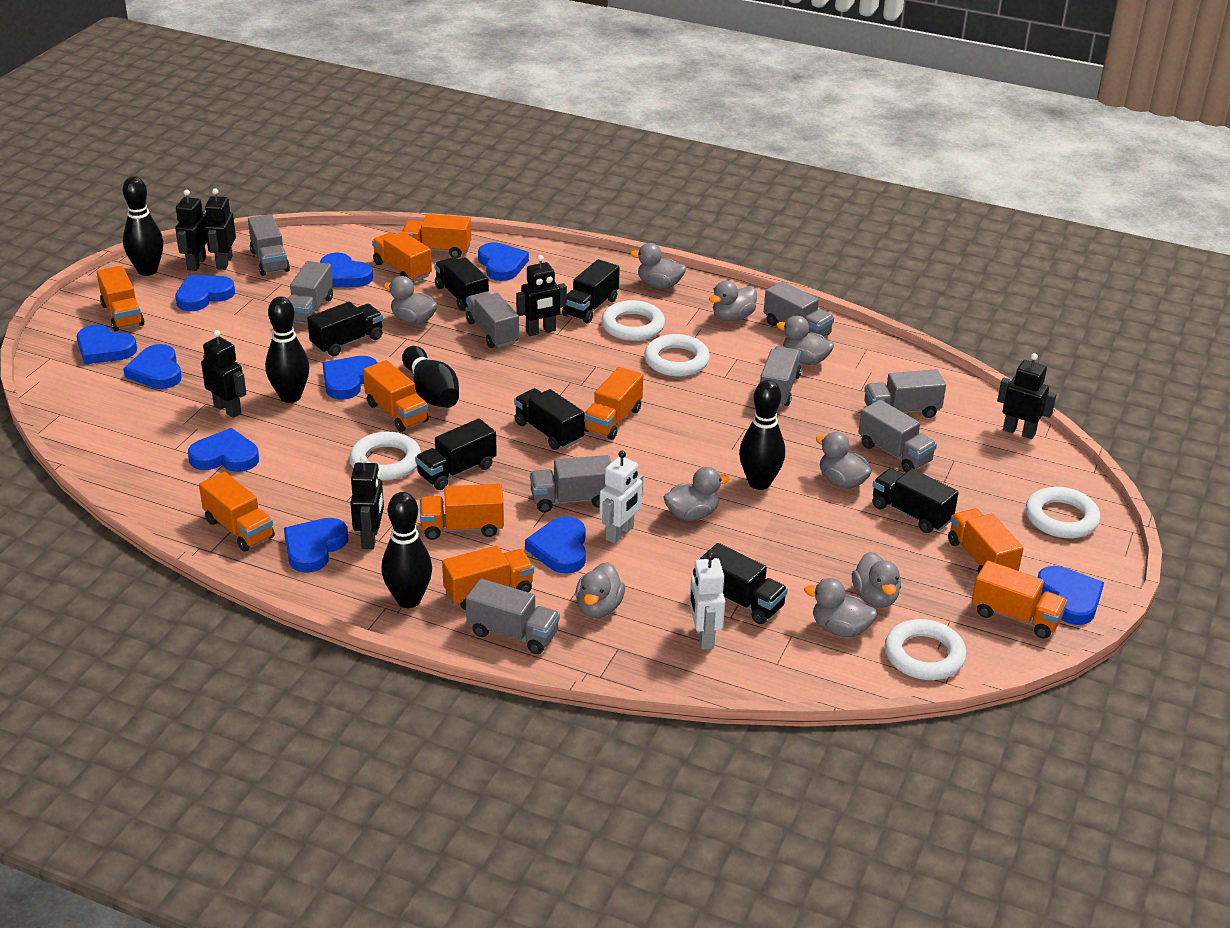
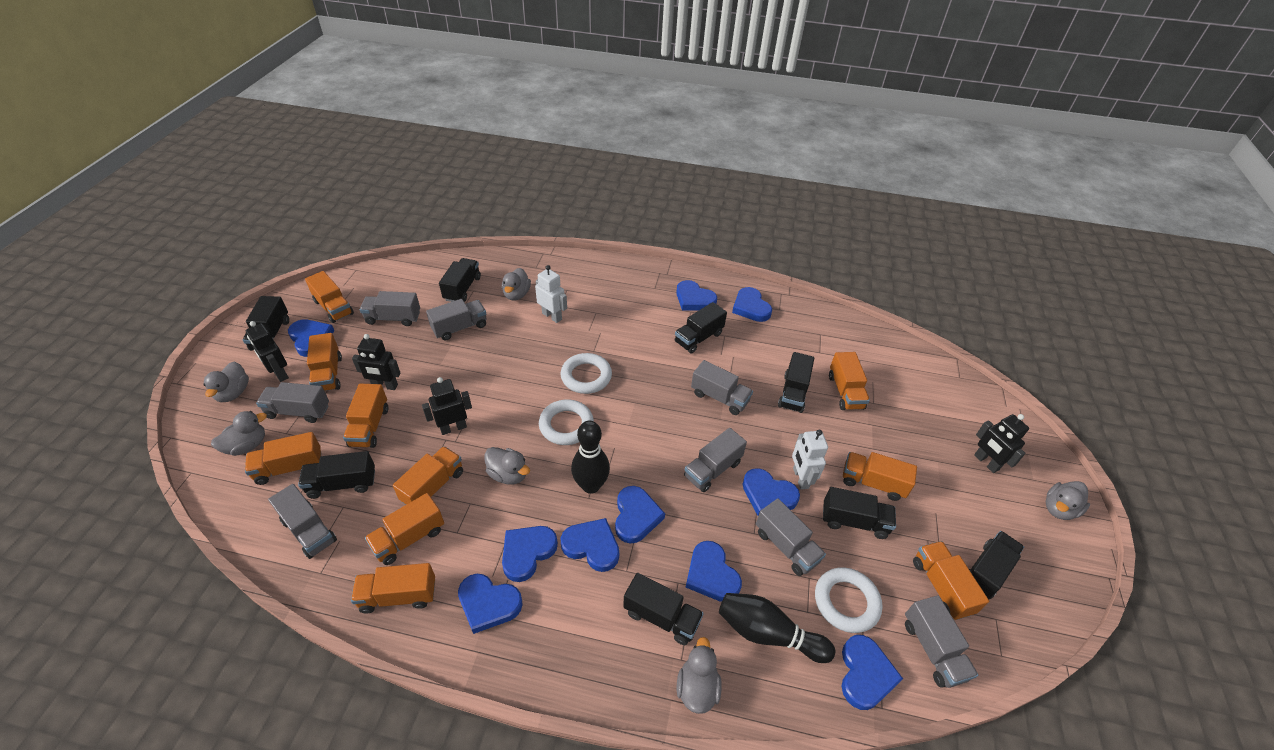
black bowling pin: [122,176,163,276] [265,296,310,403] [381,492,432,608] [402,346,459,408] [739,380,785,490] = 5 -> [571,421,610,494] [719,593,835,663] = 2
black robot: [175,189,207,271] [201,330,246,418] [205,188,236,270] [350,455,384,549] [516,255,567,336] [997,353,1057,439] = 6 -> [246,321,289,382] [352,334,401,390] [422,377,472,435] [974,414,1029,473] = 4
black truck: [307,302,383,356] [415,418,497,490] [434,257,489,311] [514,388,584,450] [562,259,620,324] [700,543,788,624] [872,468,959,533] = 7 -> [243,296,289,350] [298,451,375,499] [439,258,481,302] [623,573,704,645] [675,302,727,353] [778,352,814,413] [823,487,896,539] [969,531,1024,599] = 8
grey duck: [384,276,437,325] [575,562,625,618] [630,243,686,288] [663,467,729,521] [709,281,757,322] [776,315,834,365] [804,578,877,637] [816,432,872,489] [852,552,901,608] = 9 -> [203,362,249,402] [211,411,267,456] [484,447,530,485] [502,268,531,301] [676,637,722,714] [1046,481,1090,520] = 6
grey truck: [248,214,290,276] [288,261,333,324] [466,292,519,348] [466,578,560,654] [530,455,611,513] [760,346,802,407] [764,281,834,337] [858,400,937,472] [864,369,946,418] = 9 -> [256,382,329,423] [268,484,337,559] [360,291,420,326] [426,299,487,341] [684,428,747,492] [691,360,753,415] [756,498,826,576] [905,595,978,688] = 8
white ring: [350,432,421,480] [601,300,665,341] [644,334,710,377] [885,619,967,680] [1026,487,1100,538] = 5 -> [539,399,594,445] [561,353,612,394] [815,567,883,633] = 3

